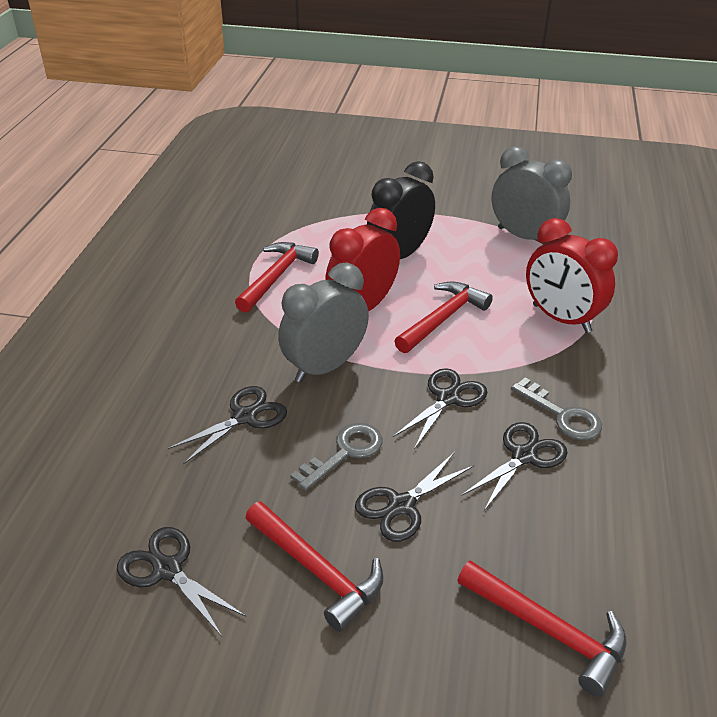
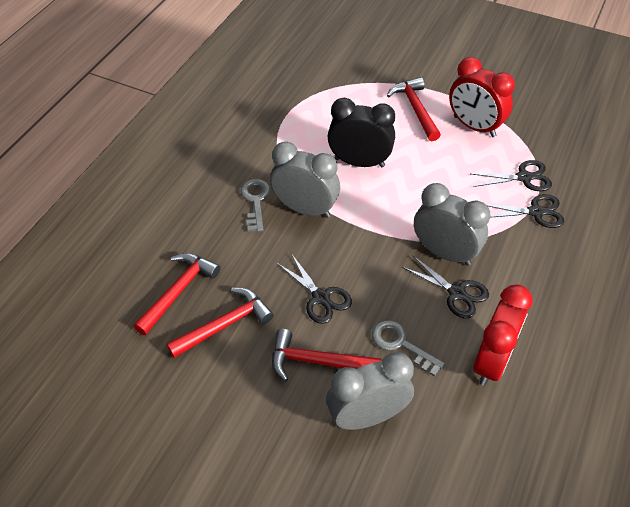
black scissors: [117,527,246,636] [168,386,287,465] [355,452,474,542] [393,368,488,449] [461,422,567,511] = 5 -> [277,253,352,324] [402,255,489,318] [472,160,552,191] [486,194,564,228] = 4
grey clock: [278,263,369,383] [492,146,572,243] = 2 -> [270,142,340,218] [326,352,414,430] [414,183,490,266] = 3

